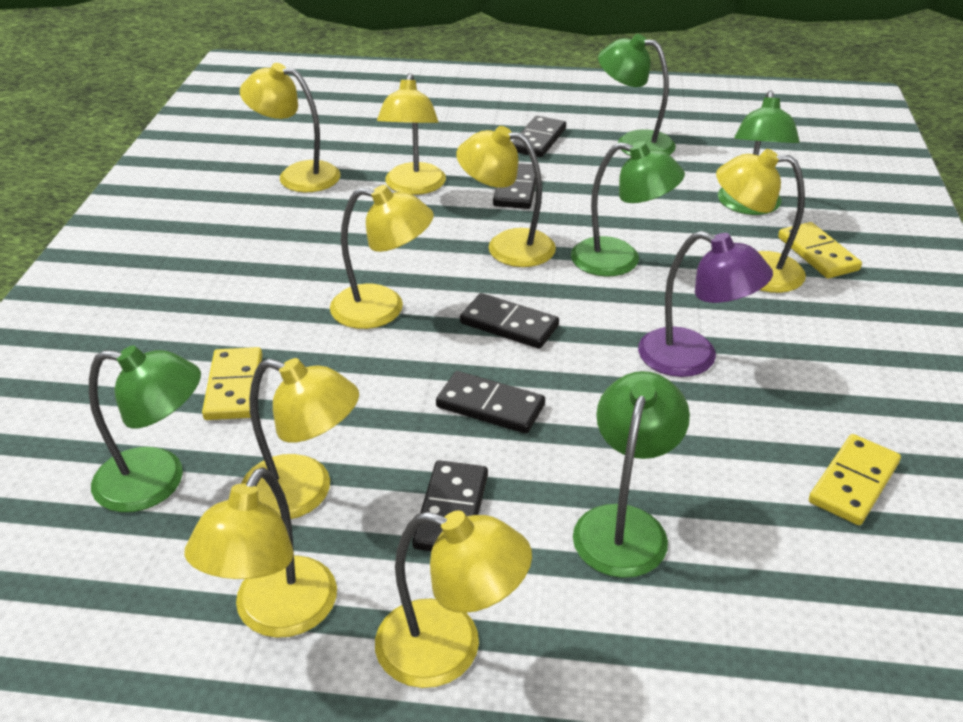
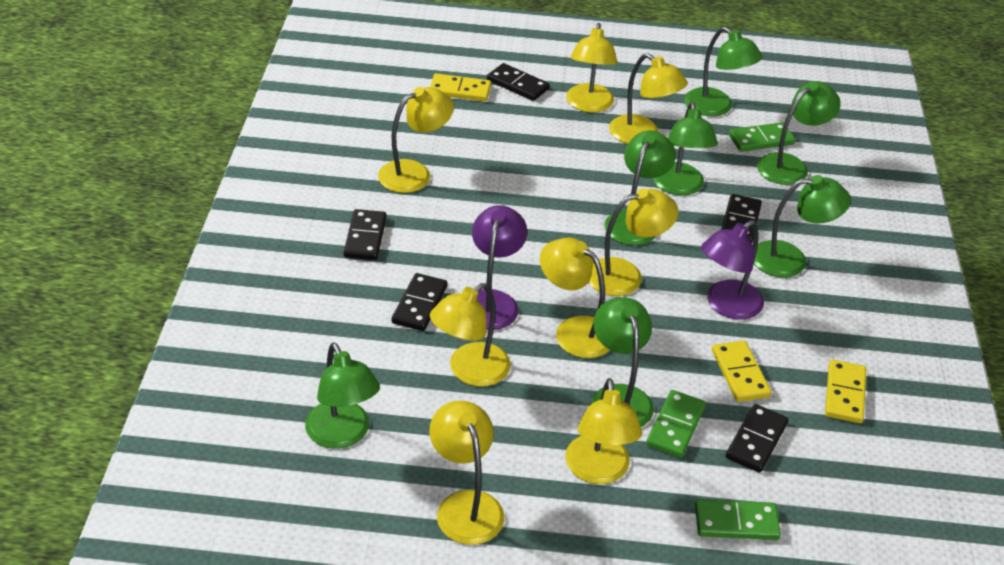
green domino: none = 0 -> [646,390,706,458] [695,499,781,540] [729,122,795,152] = 3
green lamp: [89,345,201,512] [571,141,685,277] [573,371,690,578] [598,34,676,156] [718,91,800,215] = 5 -> [305,342,380,449] [592,297,654,427] [605,130,676,246] [653,102,718,196] [684,27,763,116] [754,175,851,278] [757,81,841,185] = 7
purple lamp: [638,231,773,377] = 1 -> [472,205,527,330] [701,220,764,320] = 2

